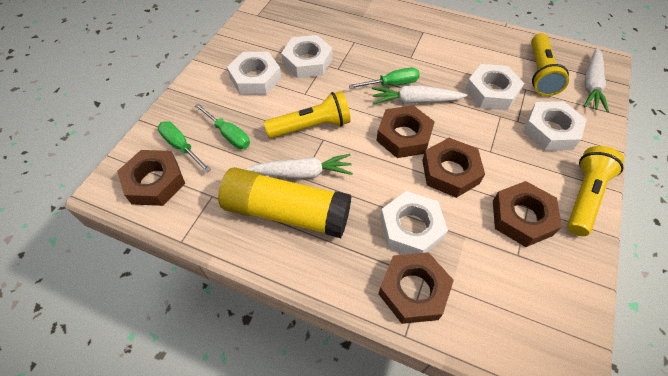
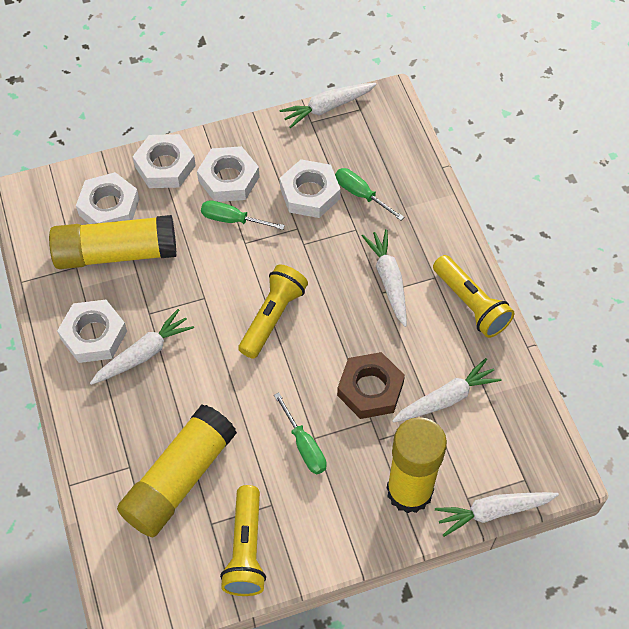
brown nut: [117,150,185,206] [376,105,435,158] [379,252,454,324] [422,138,485,198] [493,181,562,247] = 5 -> [337,352,405,419] = 1
white carrot: [245,154,353,179] [372,85,467,104] [584,48,609,112] = 3 -> [90,309,194,385] [280,83,377,128] [362,229,407,327] [392,358,502,423] [435,492,559,537] = 5
yellow glue stick: [218,167,351,238] = 1 -> [49,215,176,269] [117,405,237,537] [387,417,447,513] = 3

